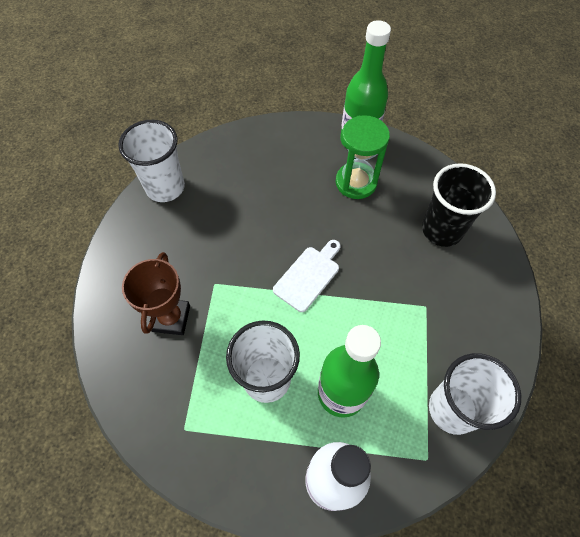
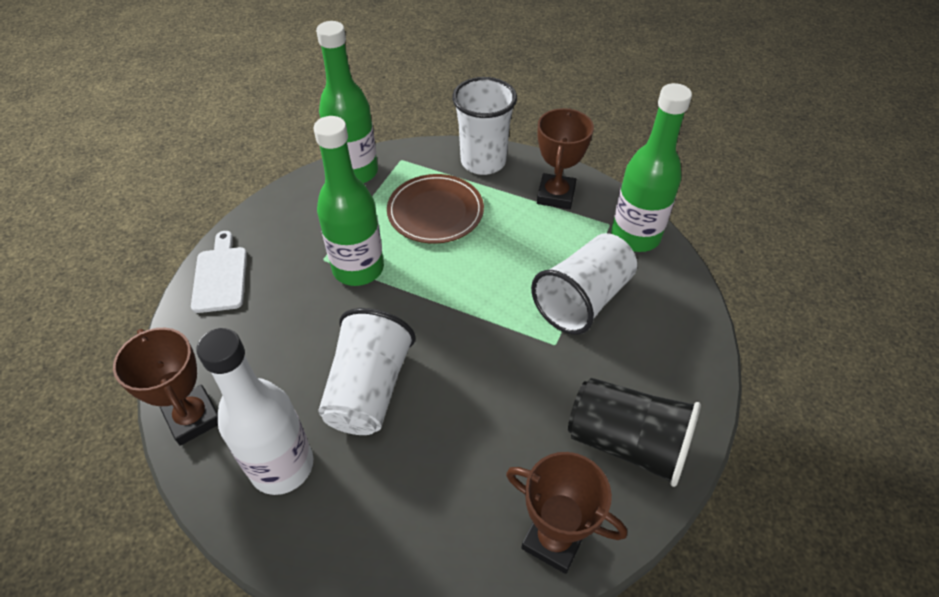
brown plate: none = 0 -> [387,174,484,244] = 1
brown trophy: [122,252,190,335] = 1 -> [113,328,218,446] [506,452,627,574] [537,108,594,209] = 3
green bottle: [318,325,381,418] [340,20,391,149] = 2 -> [313,116,384,286] [316,21,378,183] [611,83,692,252] = 3
green hourglass: [336,115,390,199] = 1 -> none = 0

